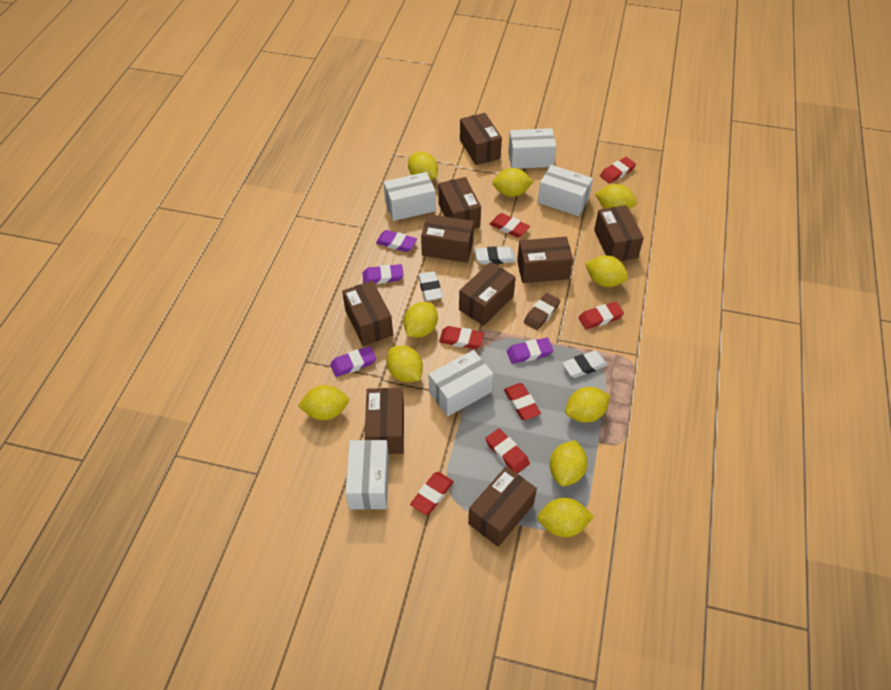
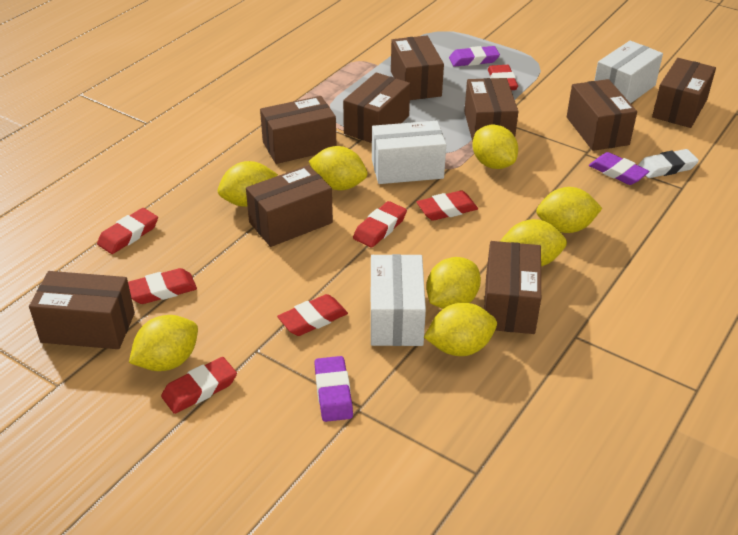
brown eraser: [524,293,560,330] = 1 -> none = 0
purple eraser: [330,346,376,377] [362,264,404,284] [376,230,417,252] [507,338,553,364] = 4 -> [314,356,353,422] [449,46,500,67] [589,152,650,185] = 3
white box: [345,440,389,510] [384,172,436,221] [429,350,493,416] [508,128,556,169] [538,165,593,216] = 5 -> [371,254,426,346] [372,121,446,184] [594,41,663,104] = 3
white eraser: [418,271,443,301] [475,246,516,264] [562,350,608,378] = 3 -> [638,149,699,178] = 1
yellow lemon: [298,385,349,420] [387,346,423,382] [404,302,438,338] [408,152,438,180] [493,168,533,197] [538,498,594,537] [549,440,587,486] [565,387,610,423] [585,255,628,287] [595,184,637,210] = 10 -> [129,315,198,371] [218,161,278,207] [309,146,367,190] [424,303,497,356] [426,257,481,309] [472,124,518,169] [500,219,567,266] [536,187,602,233] = 8

